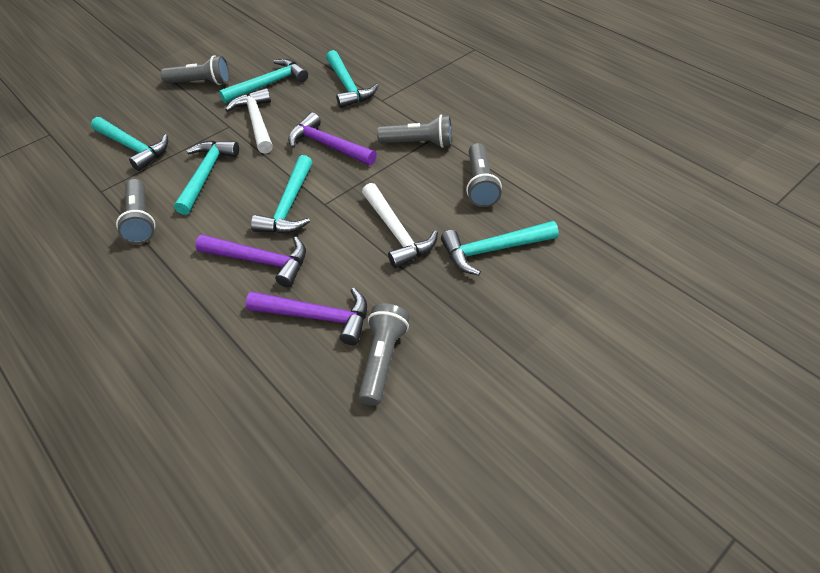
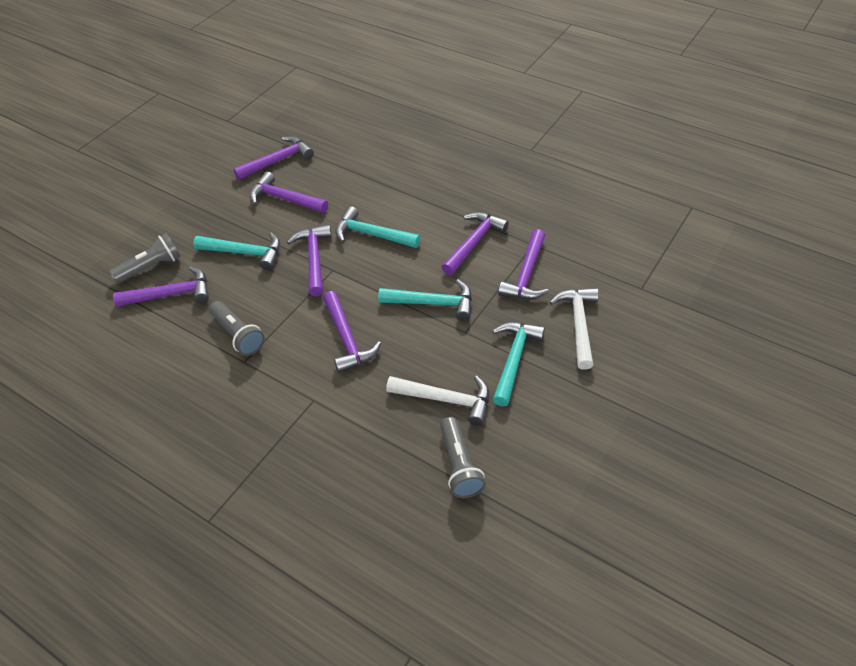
grey flashlight: [116,179,156,244] [160,55,230,85] [358,303,409,406] [377,115,452,148] [466,143,502,207] = 5 -> [109,233,181,283] [209,301,265,356] [440,417,486,498] = 3
purple hammer: [195,235,306,287] [246,288,367,345] [288,113,377,165] = 3 -> [113,266,209,307] [233,136,314,180] [250,172,328,213] [287,224,332,296] [323,291,381,373] [442,212,509,275] [498,229,549,300] = 7
turquoise hammer: [91,117,168,171] [174,140,239,215] [219,59,308,104] [251,155,312,233] [326,50,379,108] [441,221,559,275] = 6 -> [193,232,280,270] [335,206,420,248] [378,279,472,321] [492,322,545,406] = 4

